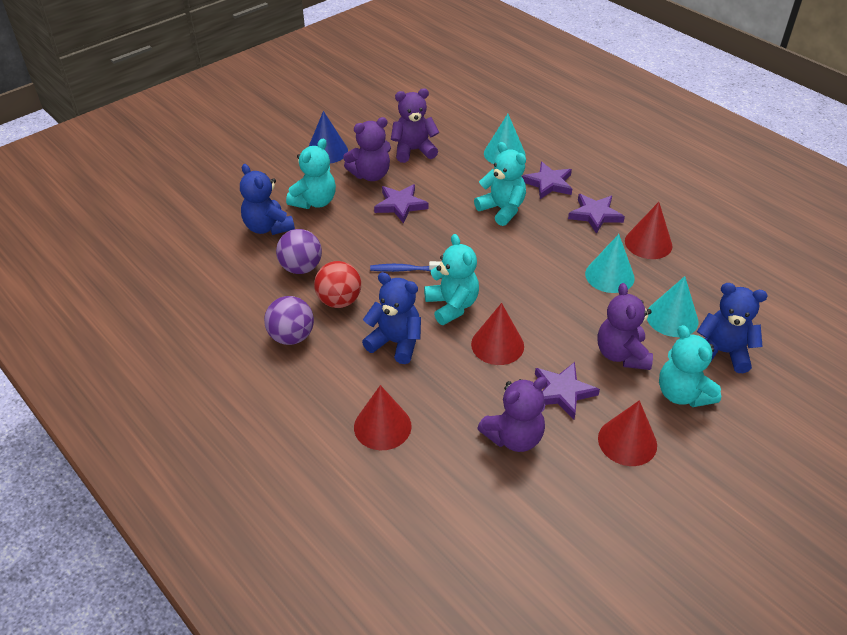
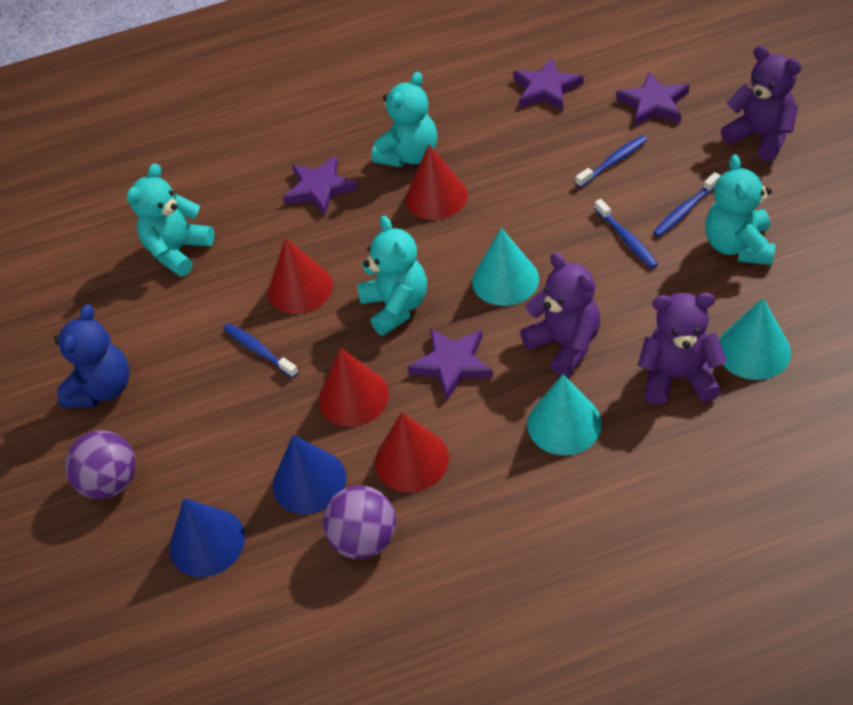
blue cone: [308,111,348,164] = 1 -> [170,498,245,577] [273,435,346,515] = 2
blue teddy bear: [240,164,295,235] [362,272,421,364] [697,283,768,373] = 3 -> [54,305,129,408] = 1
blue toothbrush: [370,261,442,272] = 1 -> [223,323,299,378] [576,135,648,188] [595,199,658,269] [653,172,721,237] = 4
purple teddy bear: [343,117,391,181] [391,88,439,163] [477,377,547,452] [597,283,653,370] = 4 -> [520,253,600,377] [638,293,727,405] [721,46,801,161] = 3
red ball: [314,261,361,308] = 1 -> none = 0

